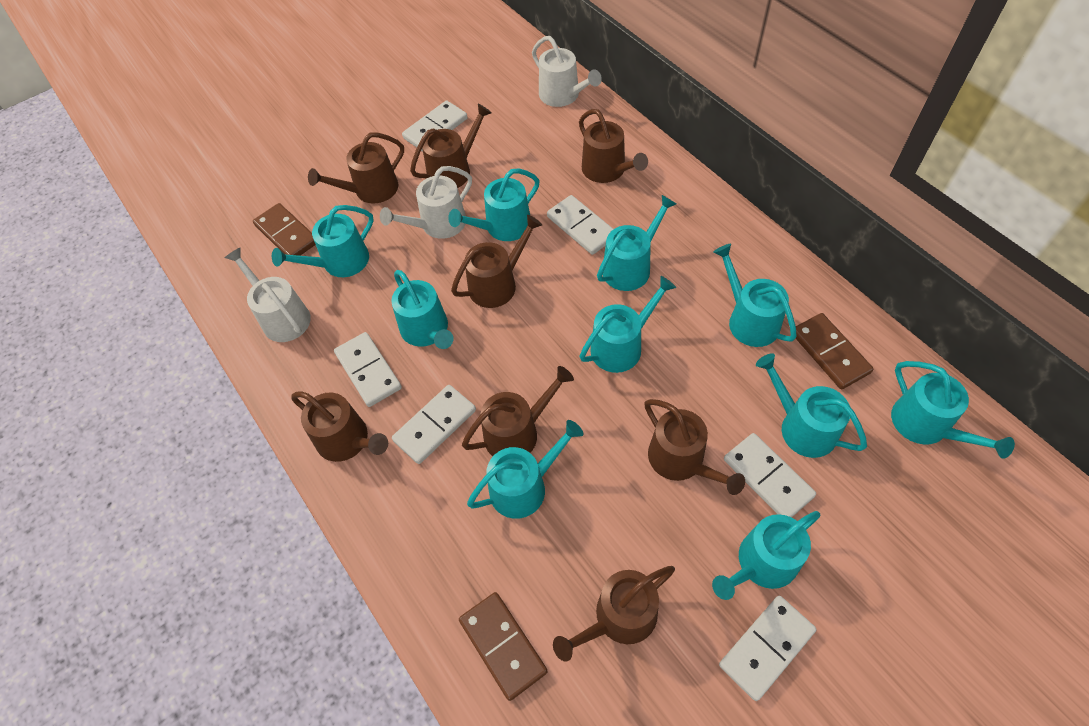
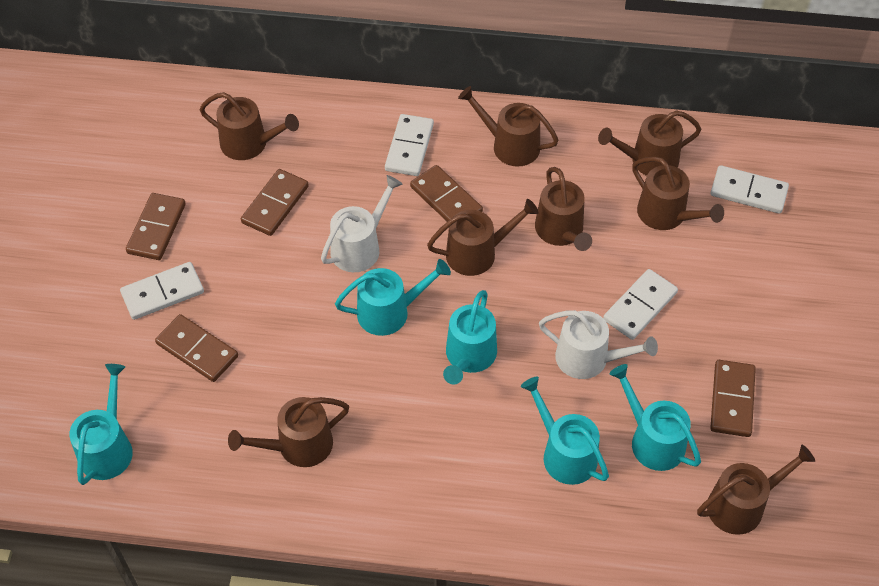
brown domino: [253,203,316,256] [459,592,548,701] [795,313,873,389] = 3 -> [126,193,186,260] [155,314,238,382] [241,169,309,236] [410,165,483,222] [710,360,756,437] = 5
turquoise watering can: [272,205,374,277] [391,270,454,349] [448,169,540,241] [467,420,583,519] [579,276,676,373] [597,195,676,291] [712,511,821,600] [713,244,797,347] [756,353,867,458] [891,361,1015,459] = 10 -> [69,364,133,485] [335,259,451,336] [443,290,497,384] [521,377,609,485] [610,364,701,471] = 5
white domino: [334,332,402,407] [392,385,476,464] [402,100,467,151] [547,195,613,255] [719,596,817,701] [724,433,816,517] = 6 -> [120,262,204,320] [385,114,434,176] [603,269,678,340] [711,165,789,214] = 4
white watering can: [225,248,311,342] [380,166,472,239] [532,36,602,107] = 3 -> [321,175,402,272] [539,310,658,379] = 2

